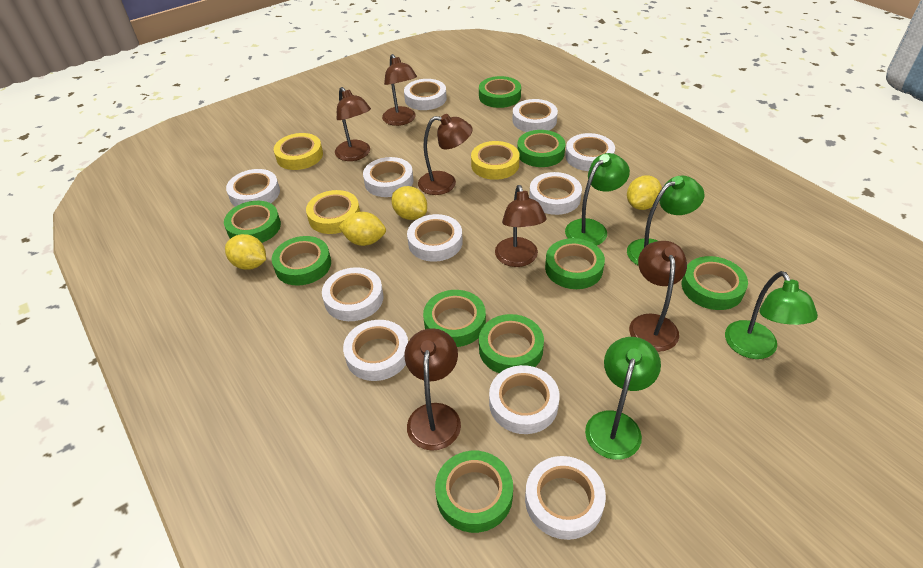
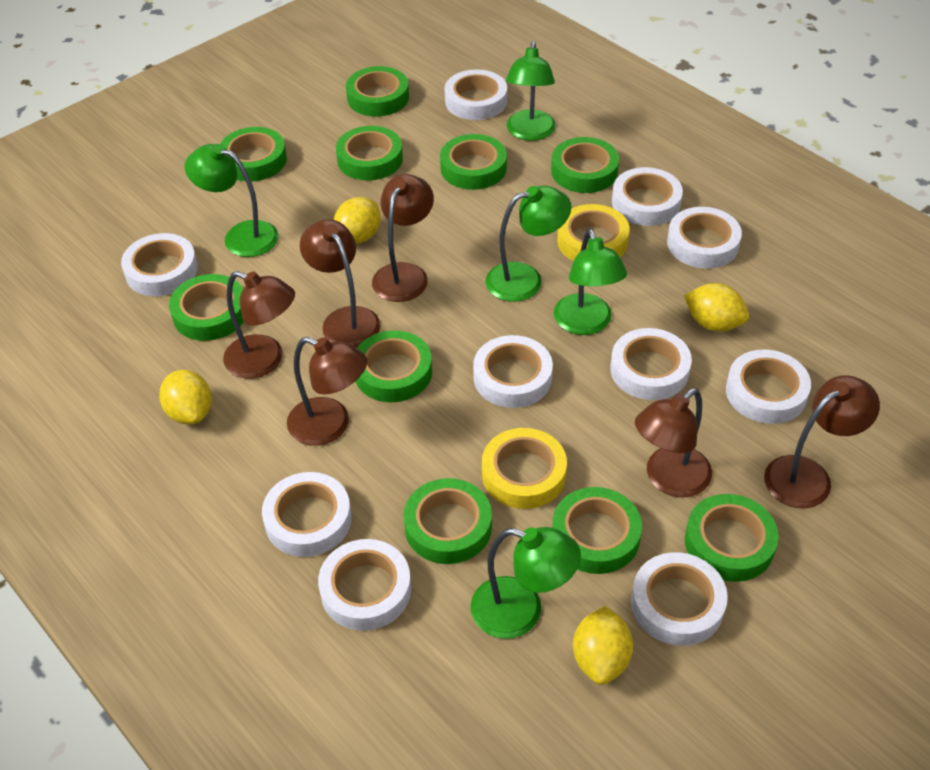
green lamp: [565,153,630,246] [585,337,661,460] [627,176,705,266] [725,271,818,359] = 4 -> [185,144,279,257] [470,527,581,639] [485,186,571,302] [506,41,556,141] [554,229,627,335] = 5
green tape: [224,201,281,243] [272,236,331,286] [423,290,486,347] [435,451,513,533] [479,76,521,108] [479,314,544,373] [517,130,565,167] [545,238,605,289] [682,256,748,310] = 9 -> [169,274,244,341] [220,127,287,181] [336,126,403,181] [346,66,409,117] [356,330,432,402] [403,478,492,564] [440,134,507,190] [551,137,619,193] [552,487,642,574] [685,494,779,582] = 10
white tape: [226,169,280,207] [322,267,384,321] [343,320,408,381] [363,157,413,197] [404,79,447,110] [407,214,463,262] [489,365,560,434] [512,99,558,132] [525,456,606,540] [529,172,582,215] [565,133,615,171] = 11 -> [121,233,198,296] [262,472,352,557] [318,539,411,631] [445,69,507,120] [473,335,553,408] [610,328,692,400] [612,167,683,226] [631,552,728,646] [667,207,742,269] [726,349,811,424] = 10
yellow tape: [274,133,323,170] [306,190,360,234] [471,141,520,180] = 3 -> [482,428,567,509] [557,204,630,261] = 2

